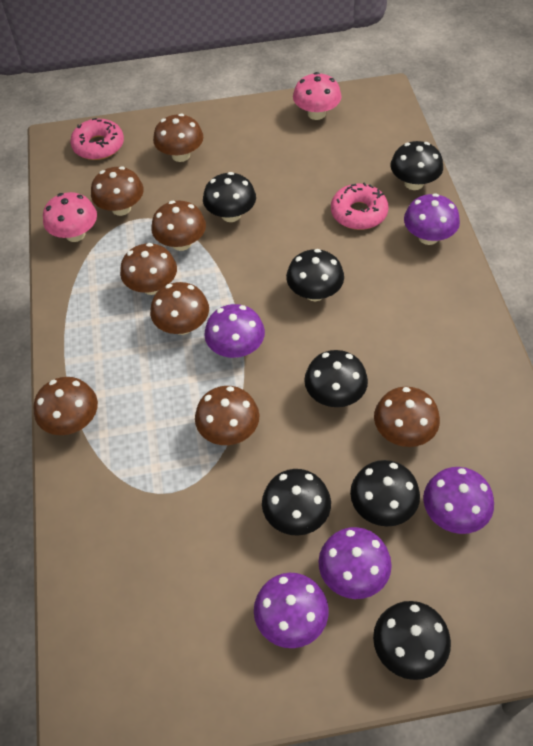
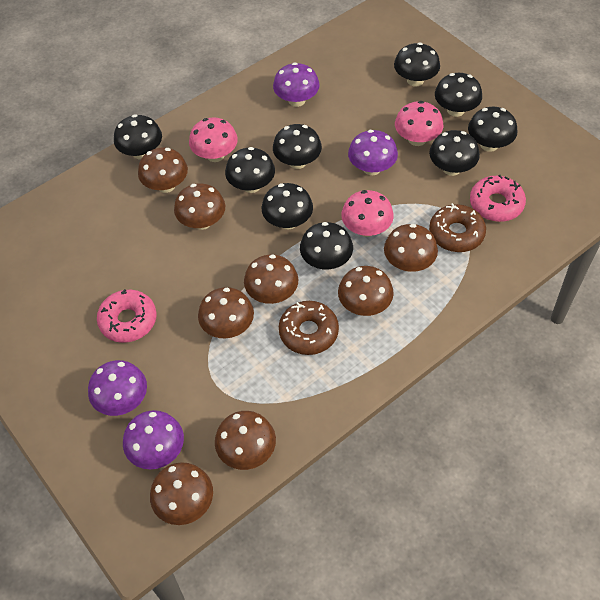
black mushroom: [203,172,256,222] [262,469,331,536] [286,249,344,301] [304,350,368,407] [350,460,420,526] [373,601,451,680] [390,141,443,190] = 7 -> [114,114,162,159] [225,147,275,193] [262,183,313,229] [273,124,322,169] [300,222,353,270] [394,42,440,87] [429,130,480,176] [435,73,482,117] [468,107,517,152] = 9
brown donut: none = 0 -> [279,301,339,355] [429,203,486,252] = 2
pink mushroom: [43,192,97,242] [293,72,341,120] = 2 -> [189,117,238,162] [341,190,394,237] [395,101,443,146] = 3
purple mushroom: [204,304,265,358] [254,573,329,648] [318,527,392,599] [404,193,460,245] [423,467,494,534] = 5 -> [88,360,147,416] [123,410,184,469] [273,62,320,107] [348,130,398,175] = 4

